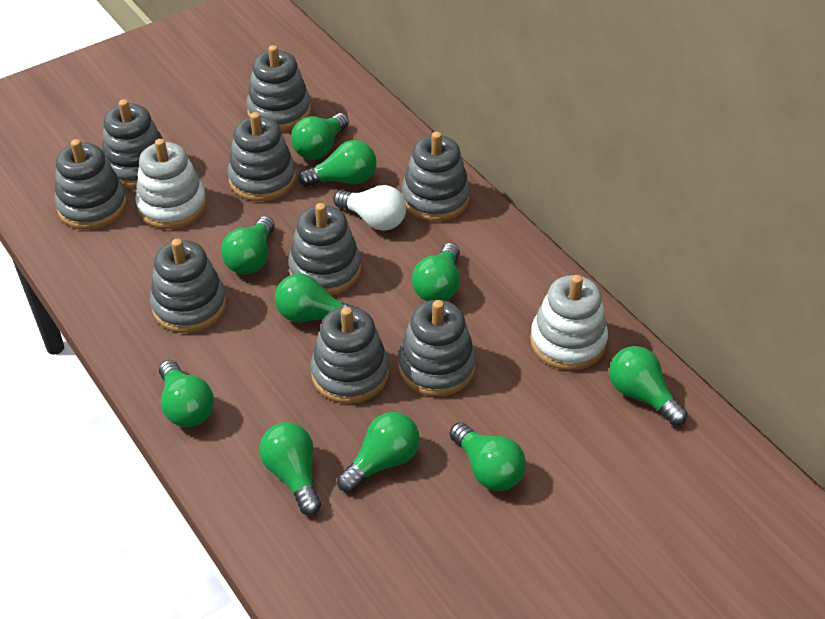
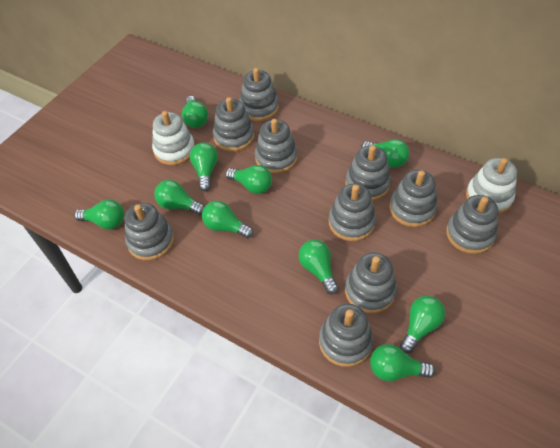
grey stacking toy: [55,139,127,230] [102,99,163,188] [150,239,226,333] [228,112,296,201] [246,45,311,131] [288,203,361,295] [311,307,389,404] [398,300,476,396] [401,132,470,221] = 9 -> [125,203,174,261] [213,97,255,151] [239,68,279,121] [255,119,298,174] [319,304,373,367] [329,184,376,241] [345,145,391,201] [345,252,397,314] [389,170,438,227] [446,195,499,254] = 10
white light bulb: [333,185,406,231] = 1 -> none = 0

